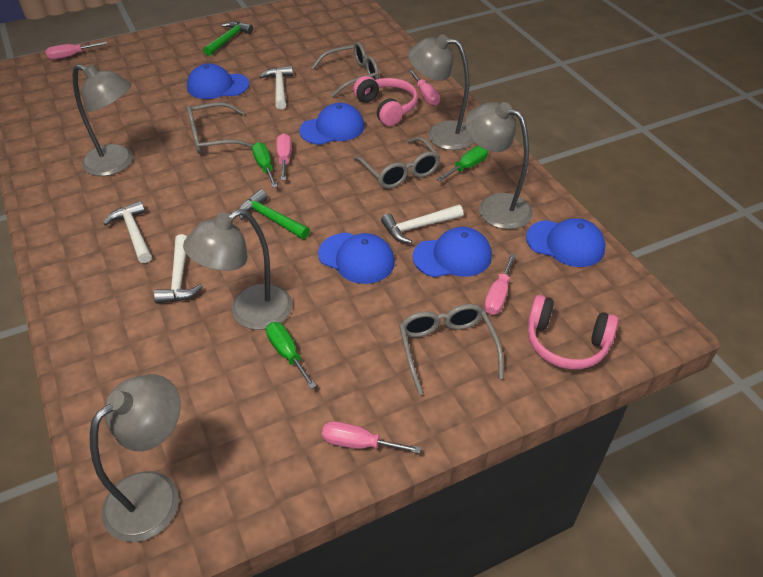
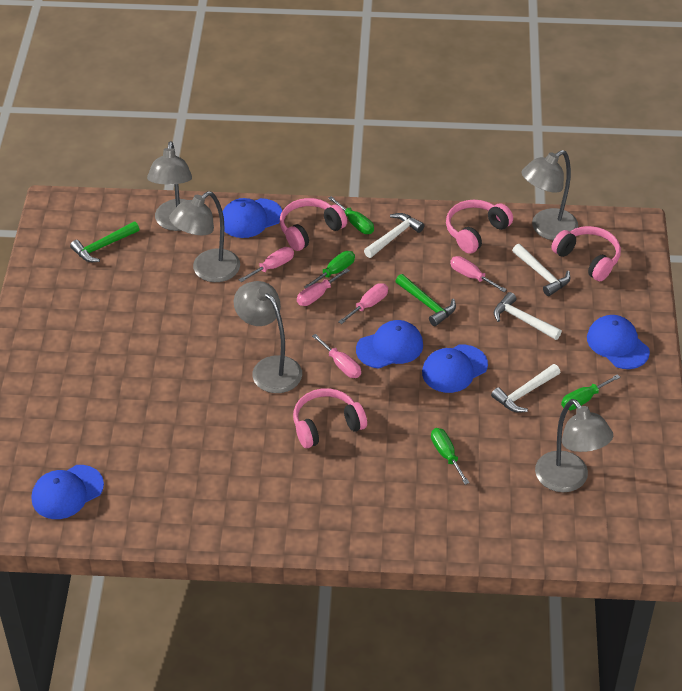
green screwdriver: [252,142,278,188] [266,322,316,389] [436,146,488,182] = 3 -> [304,251,355,288] [328,196,374,234] [431,428,469,485] [561,374,620,410] = 4
grey glasses: [187,102,253,154] [311,42,379,97] [353,137,440,188] [399,304,503,395] = 4 -> none = 0
pink headphones: [353,76,418,126] [528,295,618,369] = 2 -> [280,198,347,251] [293,388,367,448] [446,200,513,253] [551,226,621,281] = 4

